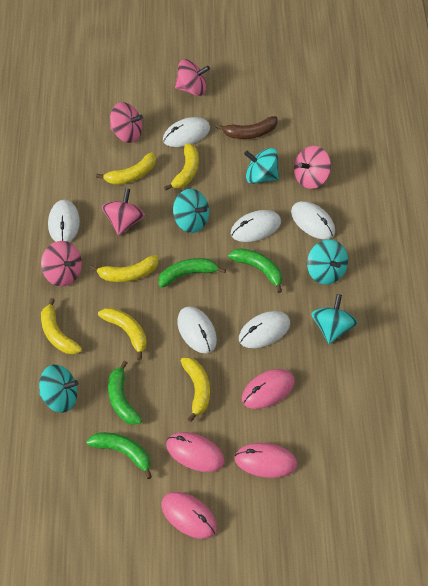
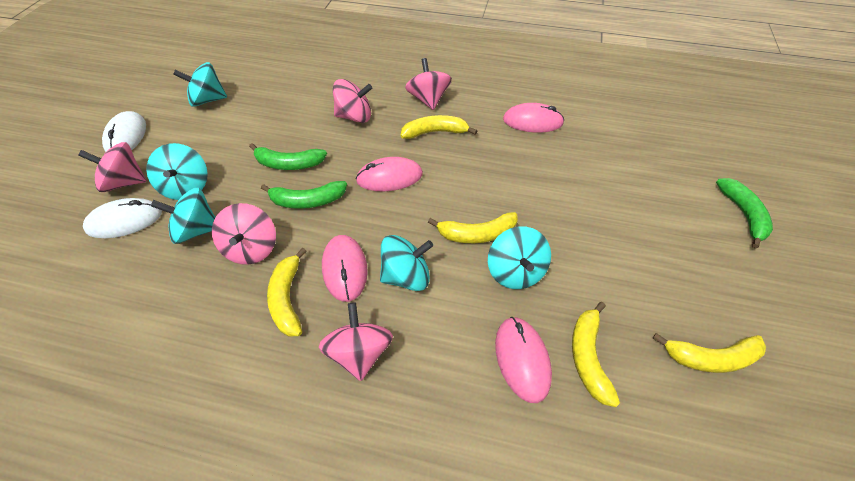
brown banana: [216,116,278,139] = 1 -> none = 0
green banana: [86,432,152,479] [108,361,142,425] [159,258,226,288] [228,248,282,293] = 4 -> [249,143,327,170] [261,181,347,209] [716,178,773,249] = 3
white mouse: [48,200,80,242] [163,117,210,147] [177,306,217,354] [231,210,281,242] [239,311,290,348] [291,201,335,239] = 6 -> [83,198,162,238] [102,111,146,152] = 2
yellow banana: [41,298,82,354] [90,255,158,282] [96,152,156,184] [98,308,147,360] [164,143,199,190] [181,357,210,422] = 6 -> [267,248,307,336] [400,115,477,139] [428,212,518,243] [572,302,620,407] [653,333,766,373] = 5

